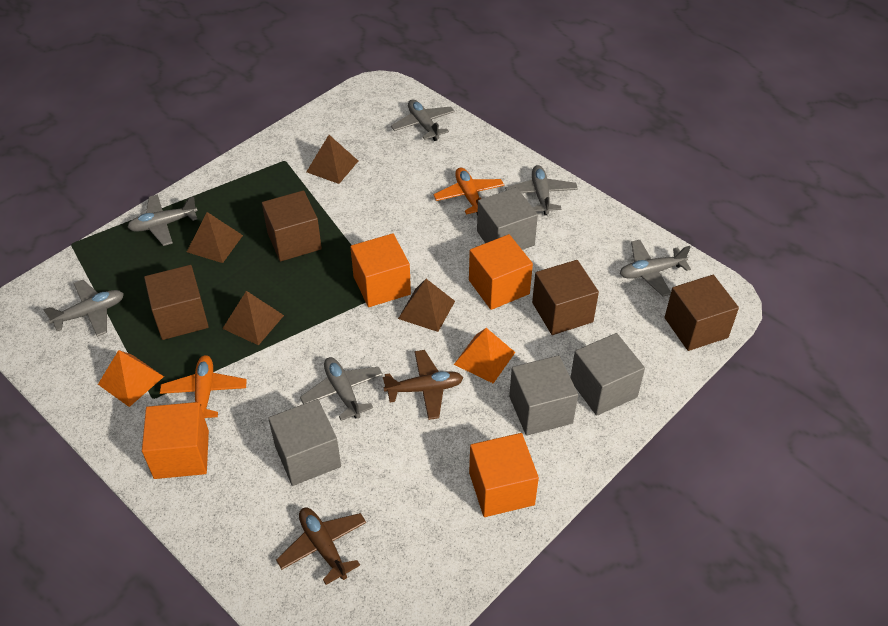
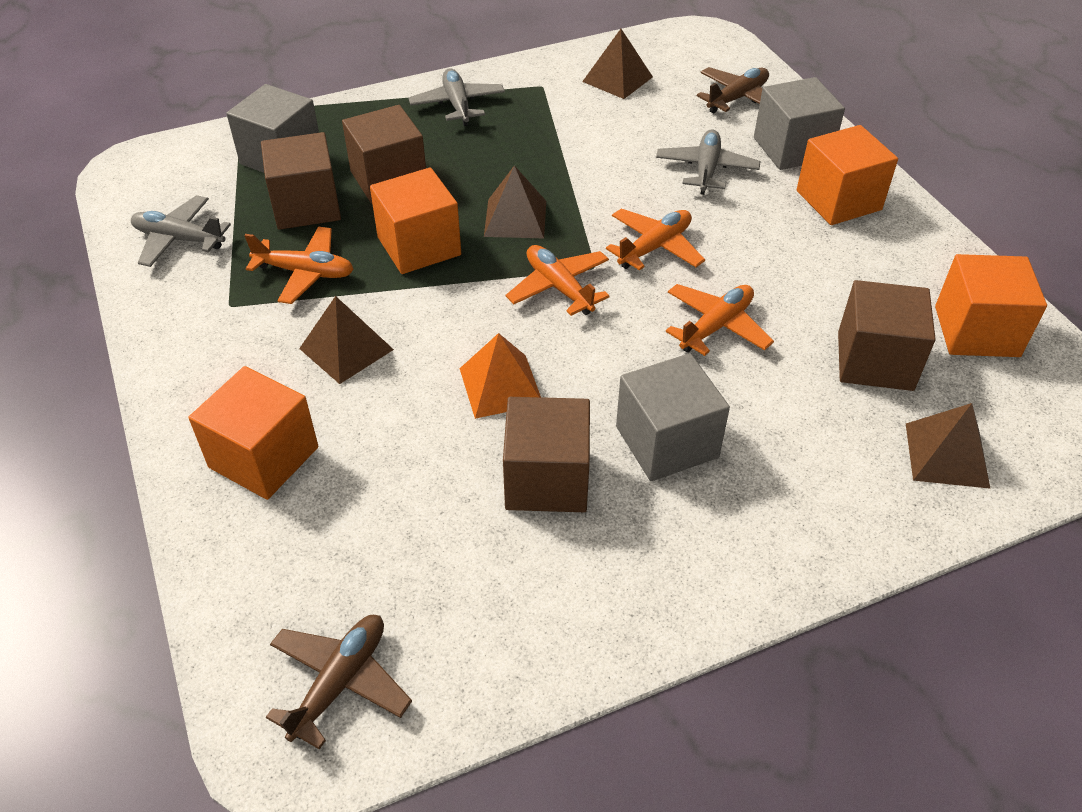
grey cube: [268,399,341,486] [477,187,538,250] [509,355,578,436] [571,333,645,416] = 4 -> [226,84,319,173] [616,353,730,481] [754,77,845,170] = 3
grey plane: [43,280,124,337] [127,195,198,246] [300,357,383,421] [391,99,455,141] [505,165,578,215] [620,240,691,297] = 6 -> [131,195,231,267] [408,68,505,126] [656,129,760,195] = 3
orange plane: [160,355,247,418] [433,168,504,214] = 2 -> [244,227,354,304] [506,245,609,316] [606,209,705,271] [666,284,774,356] = 4
orange pyramid: [98,350,164,407] [454,328,515,383] = 2 -> [460,333,541,419] = 1

